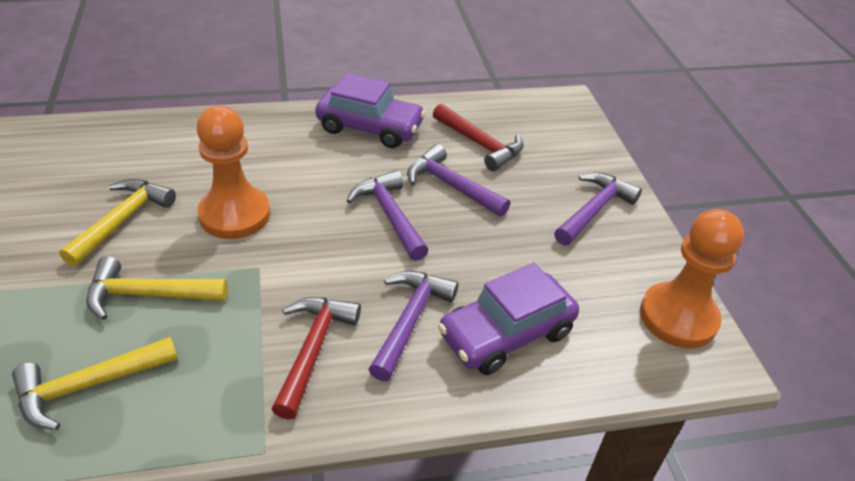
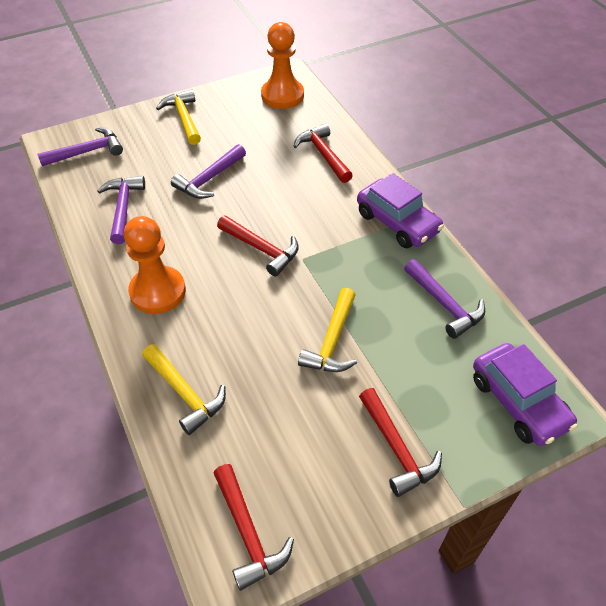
red hammer: [272,297,361,420] [433,104,523,171] = 2 -> [214,464,294,591] [217,215,299,277] [293,123,353,183] [359,388,442,497] = 4

